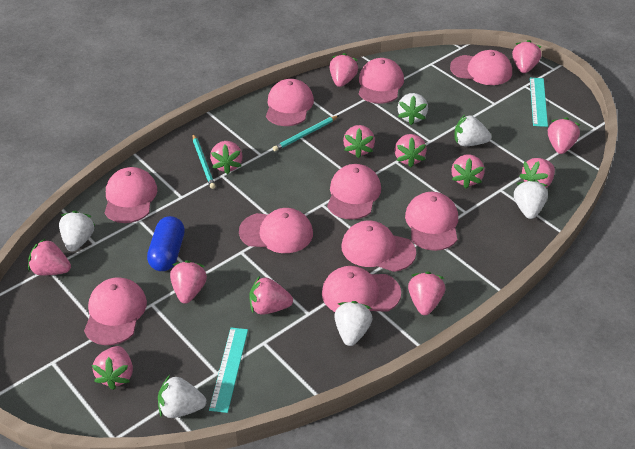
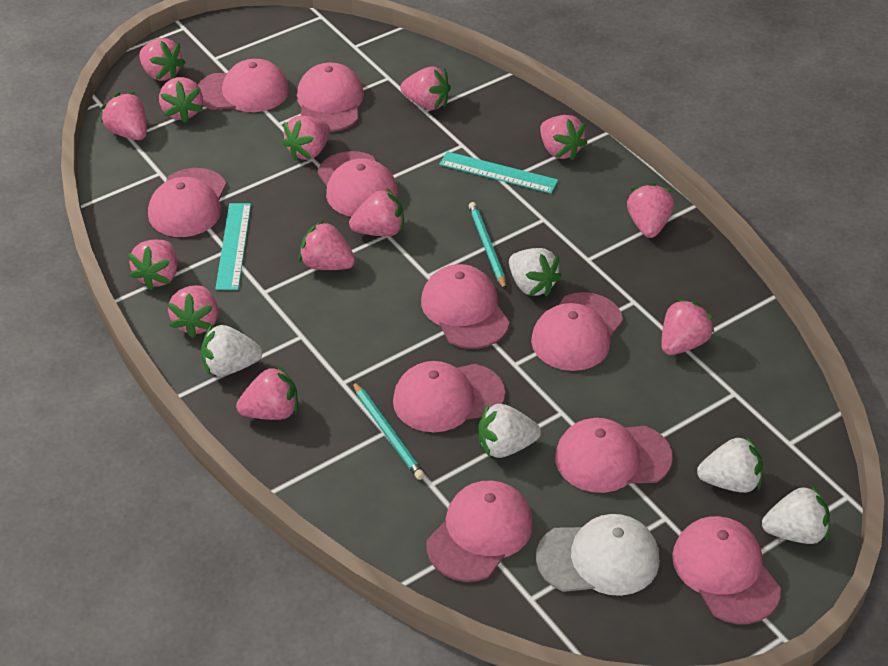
blue capsule: [147,216,185,271] = 1 -> none = 0
white cap: none = 0 -> [536,514,660,596] = 1
white strawberry: [59,210,95,251] [158,375,206,418] [334,301,373,346] [398,93,428,125] [454,115,491,146] [514,179,548,219] = 6 -> [201,324,262,376] [478,403,541,458] [509,248,562,296] [697,435,763,493] [762,485,830,544] = 5

